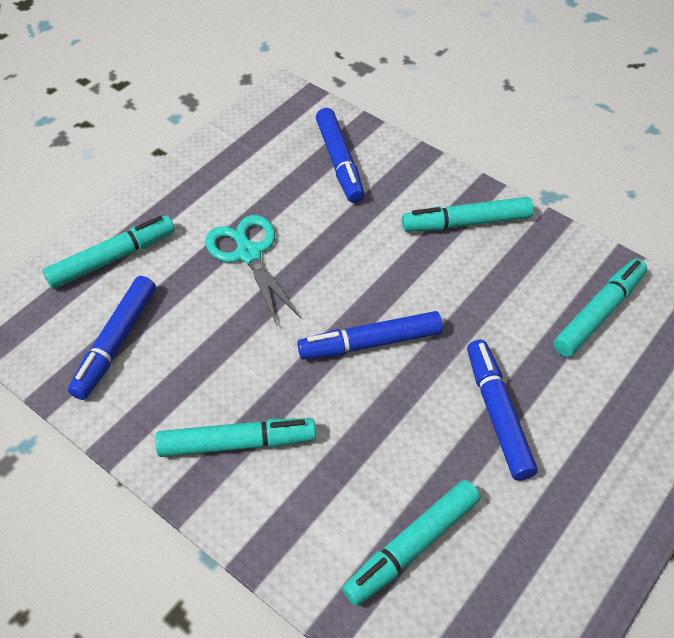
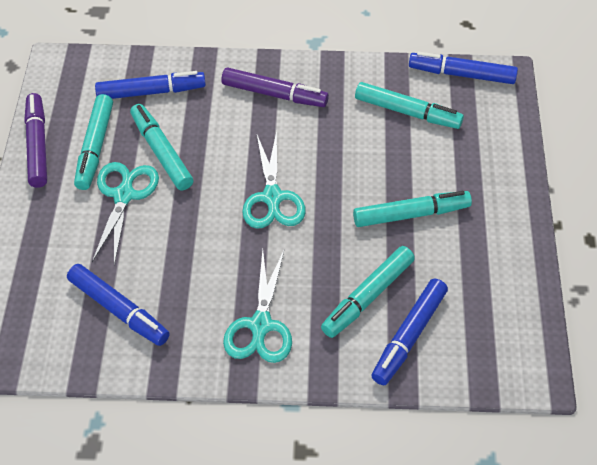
purple marker: none = 0 -> [24,93,47,188] [221,67,329,107] = 2
turquoise scissors: [205,215,301,325] = 1 -> [92,162,159,265] [223,248,292,363] [242,131,306,229] = 3

